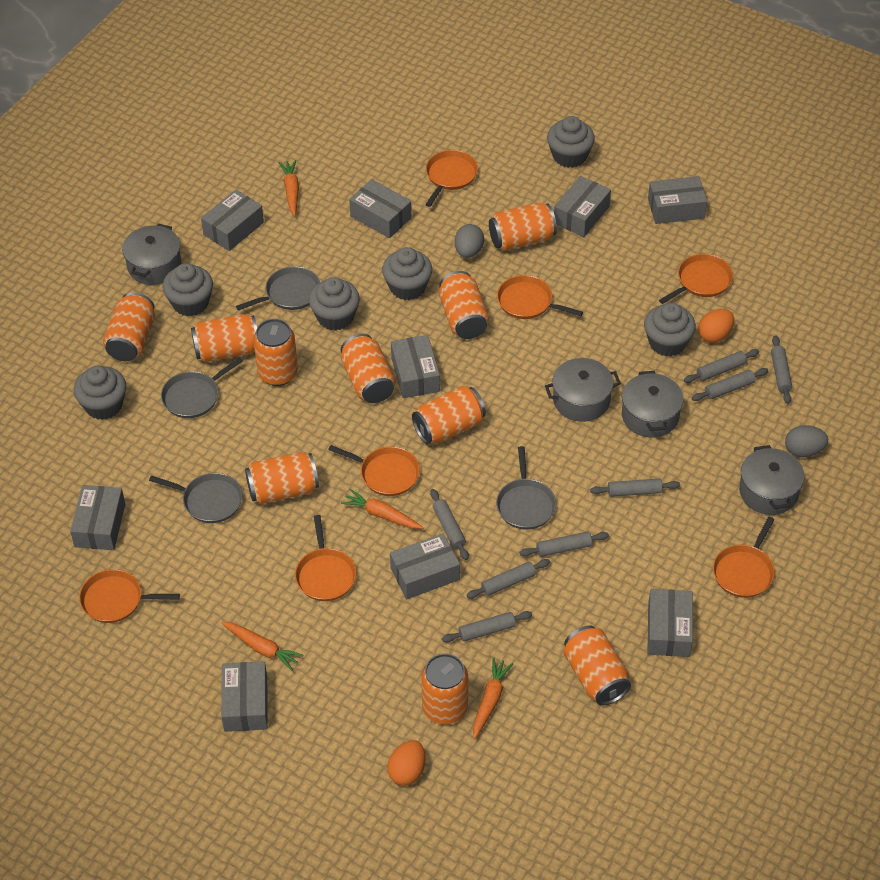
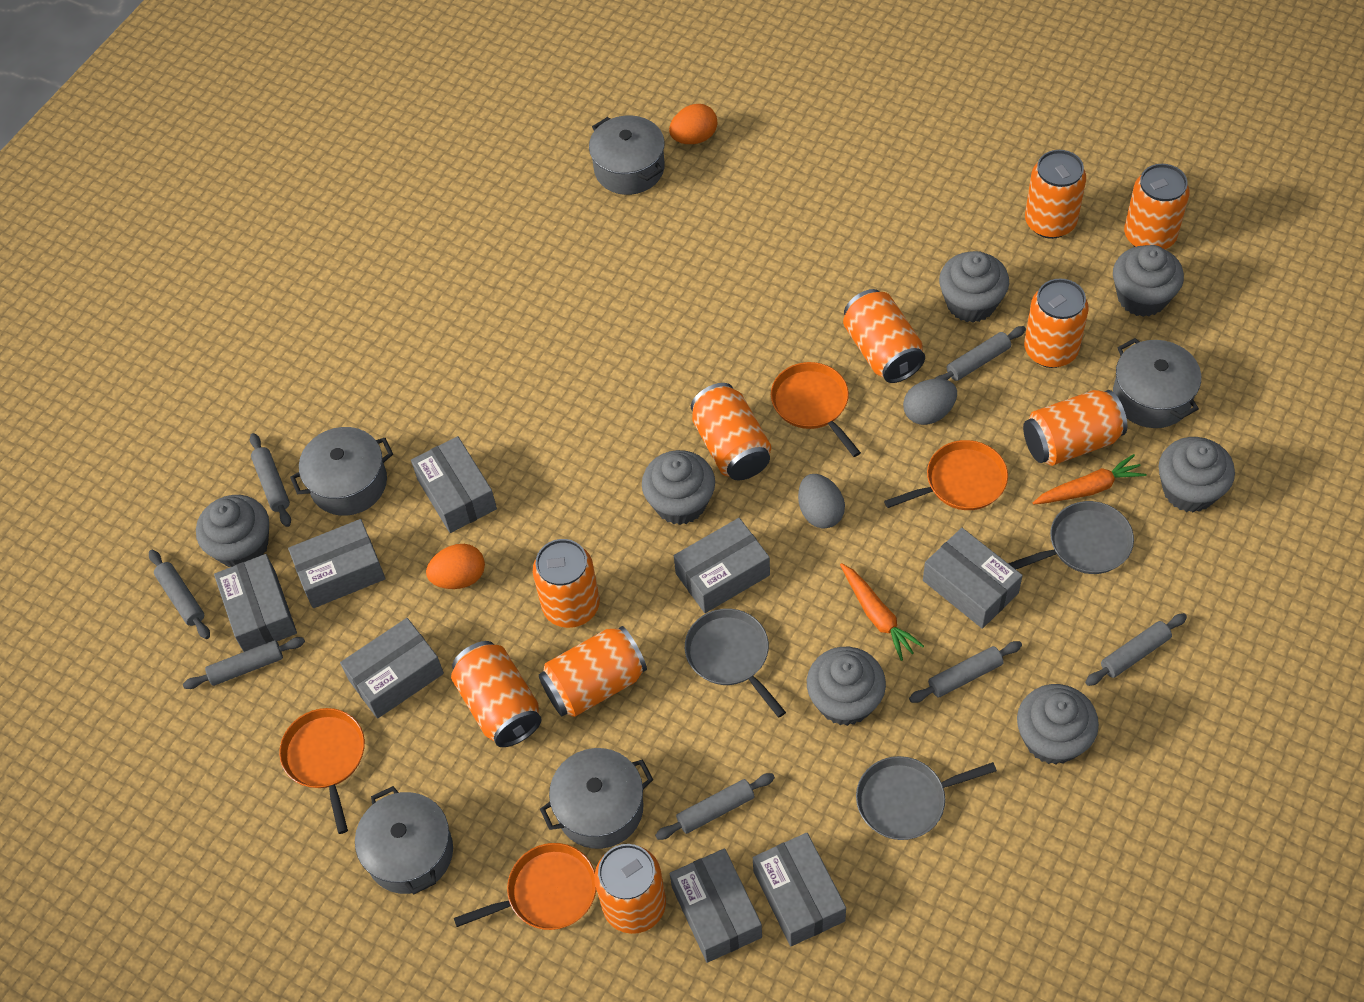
grey box: [70,485,125,550] [201,190,264,251] [221,661,268,732] [349,179,412,238] [390,533,460,599] [391,335,440,398] [554,176,611,237] [647,589,693,657] [648,176,707,224] = 9 -> [214,554,297,652] [288,519,386,608] [340,618,444,719] [411,436,497,533] [669,848,762,963] [674,518,770,613] [753,833,846,946] [923,528,1023,629] = 8
grey cupcake: [74,366,126,420] [162,263,213,316] [309,277,360,331] [382,247,432,300] [547,116,595,168] [644,303,696,356] = 6 -> [196,495,269,567] [642,450,715,525] [807,647,886,726] [939,251,1009,323] [1017,684,1099,765] [1113,245,1184,317] [1159,437,1235,513] = 7
grey pan: [149,473,243,523] [161,357,243,418] [236,266,320,311] [496,446,556,530] = 4 -> [685,608,786,718] [856,756,997,840] [1008,501,1134,574] = 3
grey pot: [122,224,181,285] [545,358,621,422] [622,371,684,438] [739,445,804,515] = 4 -> [290,427,393,516] [355,786,453,894] [540,748,653,849] [589,115,665,195] [1113,338,1201,428] = 5
grey rolling pin: [430,489,469,560] [442,611,532,642] [466,559,550,599] [520,532,609,557] [590,478,680,497] [684,349,759,383] [692,368,768,401] [771,335,792,404] = 8 -> [149,550,210,639] [183,637,305,689] [250,433,291,527] [655,773,775,840] [909,641,1022,703] [934,326,1026,381] [1085,613,1187,686] = 7
orange carrot: [221,622,304,671] [279,160,299,216] [341,489,424,529] [473,658,513,739] = 4 -> [840,563,924,661] [1033,454,1146,505] = 2
orange pan: [79,569,180,623] [295,515,356,601] [328,445,420,496] [425,150,478,207] [497,275,583,319] [659,254,733,304] [713,517,775,598] = 7 -> [279,708,365,834] [454,843,596,930] [771,362,861,457] [884,440,1008,510] = 4

